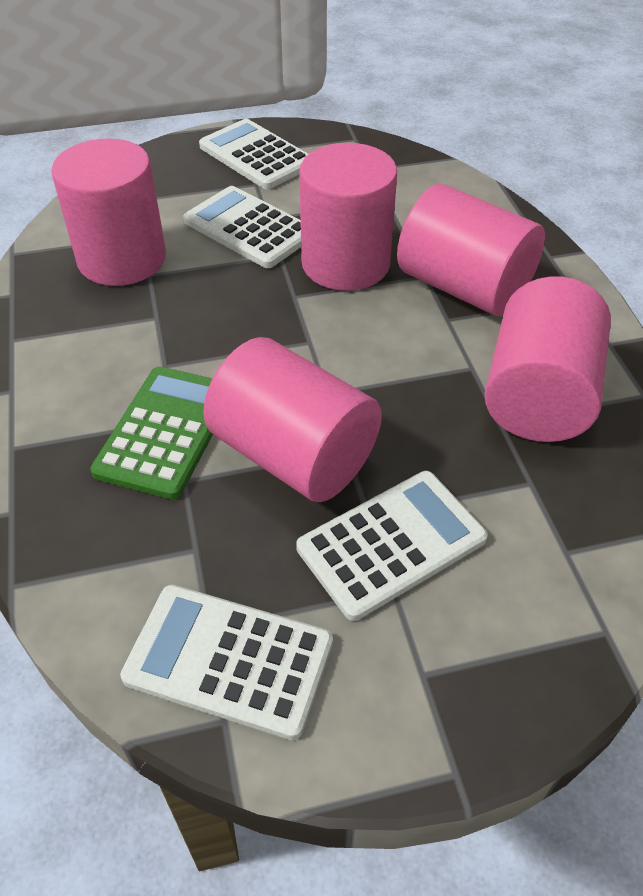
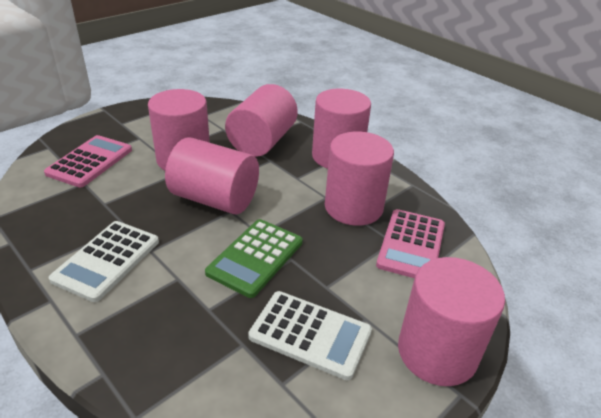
pink calculator: none = 0 -> [44,135,132,187] [376,209,445,278] = 2
pink cylinder: [51,139,166,286] [203,337,382,502] [299,143,397,291] [397,184,545,316] [484,277,611,442] = 5 -> [148,89,210,170] [165,137,259,214] [225,84,298,157] [312,89,371,169] [325,132,394,226] [398,257,505,386] = 6
white calculator: [120,585,333,740] [184,186,301,268] [199,119,308,189] [296,471,488,621] = 4 -> [49,221,159,302] [248,291,372,380] = 2

